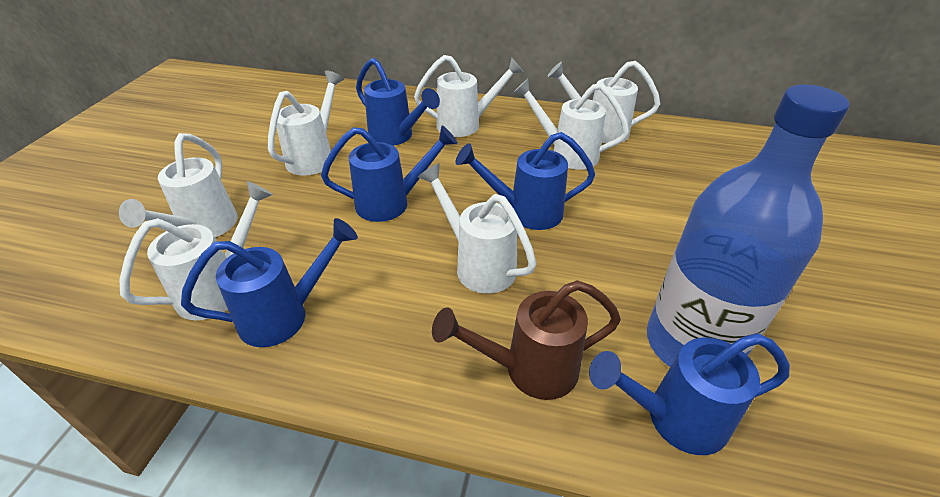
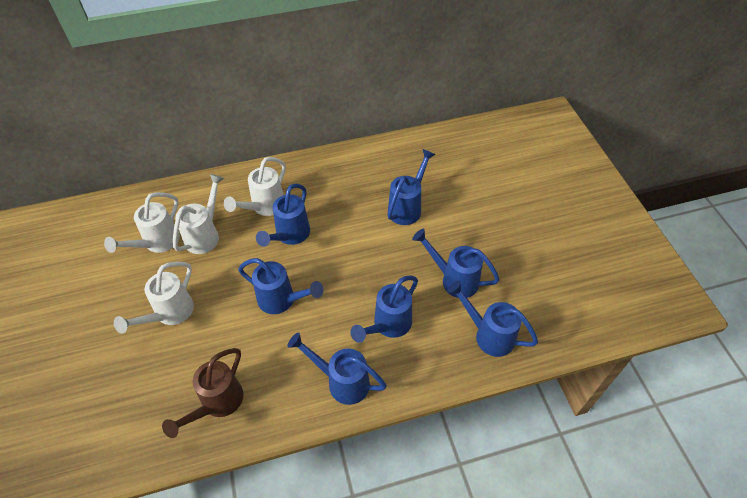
blue bottle: [647,85,849,367] = 1 -> none = 0
blue watering can: [181,218,358,347] [321,126,458,222] [356,58,440,146] [455,132,595,230] [589,333,790,455] = 5 -> [238,258,324,314] [256,184,310,247] [287,332,387,405] [350,275,418,343] [388,149,436,225] [412,229,500,298] [447,280,538,357] = 7
white watering can: [119,133,238,237] [120,181,273,320] [268,70,344,176] [414,55,523,137] [418,163,536,294] [513,79,629,170] [547,61,660,143] = 7 -> [104,192,180,253] [114,262,194,334] [173,174,224,254] [224,157,286,216] = 4

